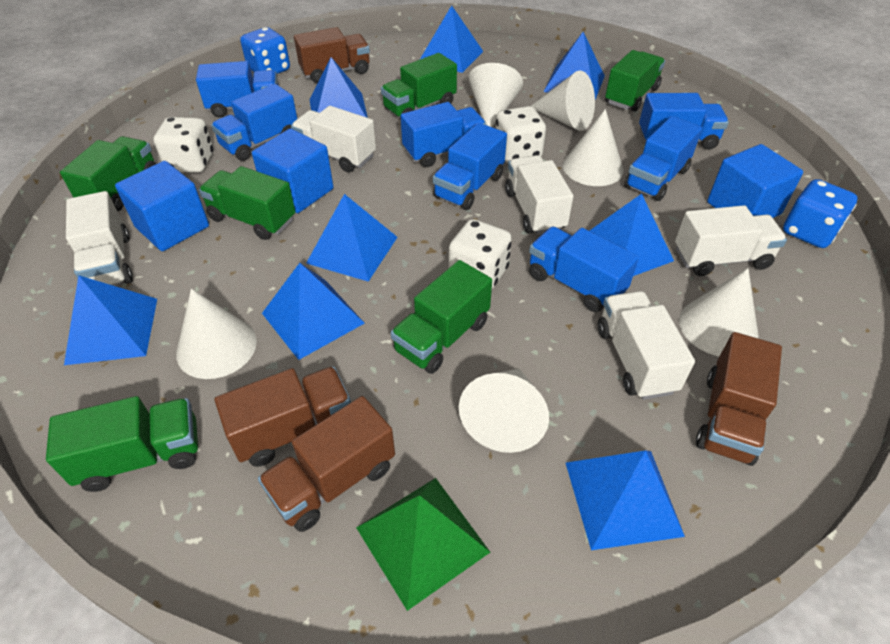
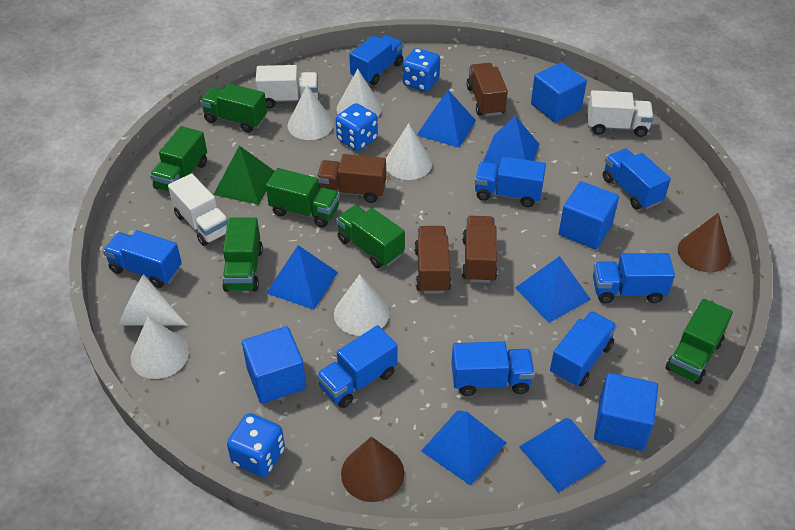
blue cube: [115,161,209,251] [252,128,333,213] [707,144,803,218] = 3 -> [242,326,306,404] [531,62,587,122] [559,181,619,250] [594,373,658,450] = 4
blue dice: [240,27,290,74] [783,179,858,248] = 2 -> [227,413,285,477] [336,103,378,151] [403,48,440,92] = 3
blue pyramid: [64,275,157,365] [262,263,365,360] [306,194,397,282] [310,57,368,118] [420,5,483,73] [543,32,605,100] [566,450,685,550] [590,194,674,276] = 8 -> [266,245,338,310] [417,90,476,148] [421,410,506,486] [483,116,540,167] [515,256,591,323] [519,418,606,493] = 6
blue truck: [196,61,278,118] [211,84,297,161] [401,102,486,167] [433,123,507,210] [529,227,639,312] [624,116,702,201] [639,93,729,150] = 7 -> [103,230,182,288] [316,325,398,408] [349,35,404,85] [452,341,535,396] [475,157,546,207] [550,311,617,387] [593,253,675,304] [603,149,671,210] = 8
brown cone: none = 0 -> [341,437,404,502] [678,213,731,272] = 2
white dice: [154,117,213,173] [449,219,512,289] [496,106,546,163] = 3 -> none = 0
white truck: [66,191,133,285] [291,106,376,172] [505,155,574,235] [598,291,695,400] [675,205,787,276] = 5 -> [168,173,228,246] [255,65,318,108] [587,90,654,137] = 3

